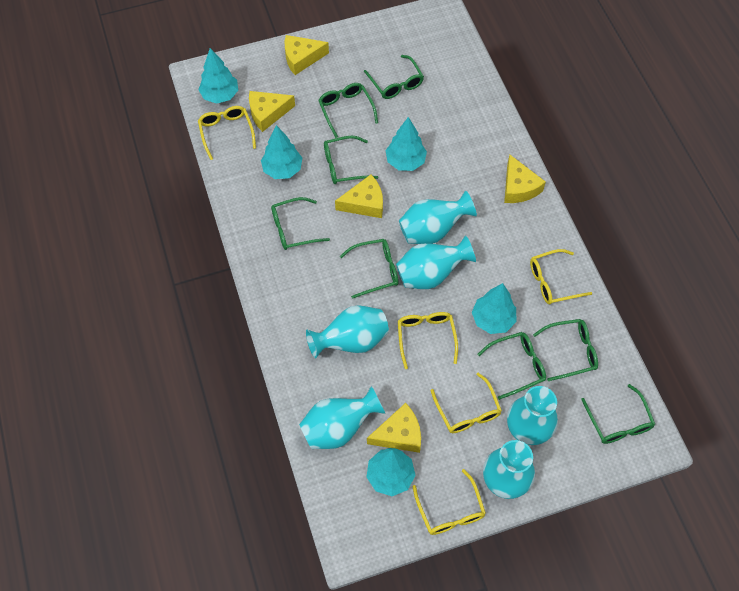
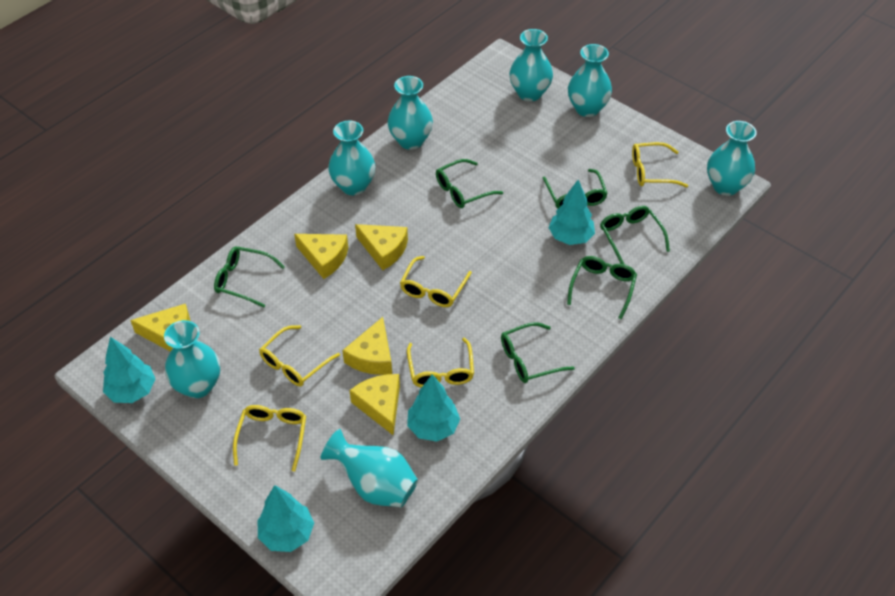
green glasses: [271,197,330,250] [318,83,378,138] [324,136,378,184] [340,239,398,299] [364,55,424,99] [477,332,546,400] [533,319,598,381] [581,384,655,444] = 8 -> [214,247,285,308] [436,159,503,208] [501,322,575,383] [543,169,608,209] [567,256,637,319] [600,206,670,264] = 6
turquoise tree: [198,48,238,104] [261,125,302,179] [367,448,415,496] [385,117,427,171] [472,283,516,334] = 5 -> [103,337,155,403] [258,485,314,552] [407,374,460,442] [548,180,595,245] = 4
turquoise vase: [299,386,385,449] [306,305,389,358] [396,235,476,289] [399,190,477,244] [483,440,535,499] [507,386,558,445] = 6 -> [164,320,220,398] [321,429,418,507] [328,121,376,195] [388,76,433,150] [509,29,553,102] [568,44,612,117] [707,121,757,196] = 7

